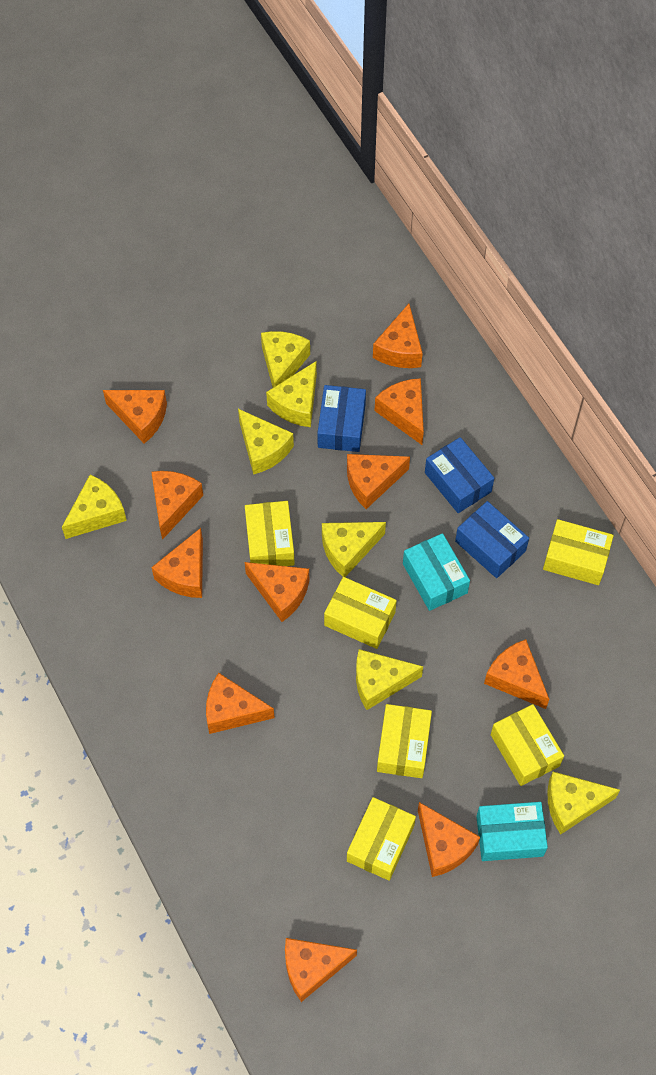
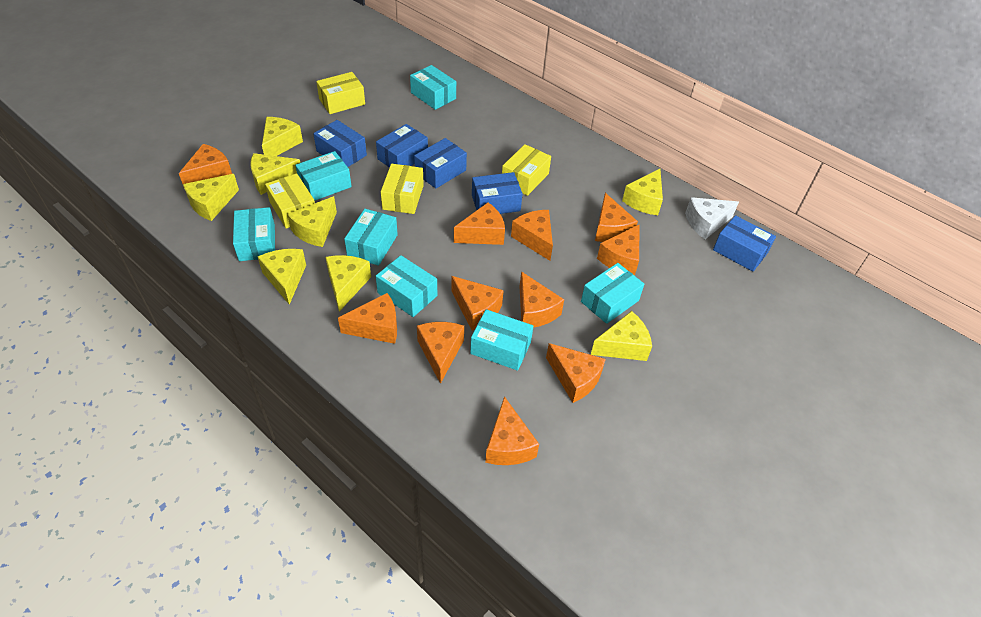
blue box: [318,385,366,452] [425,437,494,513] [455,501,529,578] = 3 -> [313,120,367,167] [376,124,428,168] [414,138,467,189] [472,172,522,214] [713,215,776,272] = 5
turquoise box: [403,533,470,611] [476,802,548,861] = 2 -> [233,207,275,261] [295,151,352,201] [344,209,398,266] [376,255,437,317] [410,65,456,110] [470,309,533,371] [581,263,644,324] = 7
white cheese: none = 0 -> [685,197,739,239] = 1
yellow box: [245,501,295,566] [324,577,397,649] [347,797,416,881] [377,704,432,778] [491,704,564,786] [543,519,614,585] = 6 -> [265,173,315,229] [316,72,365,114] [381,164,424,214] [502,144,551,196] = 4
yellow cheese: [62,474,127,539] [238,409,294,475] [261,331,310,388] [266,361,317,427] [322,522,386,577] [356,649,423,710] [547,772,620,835] = 7 -> [183,174,239,221] [250,153,300,195] [258,249,306,305] [262,117,303,156] [287,196,337,247] [325,255,371,312] [591,311,652,361] [622,169,663,215] = 8

